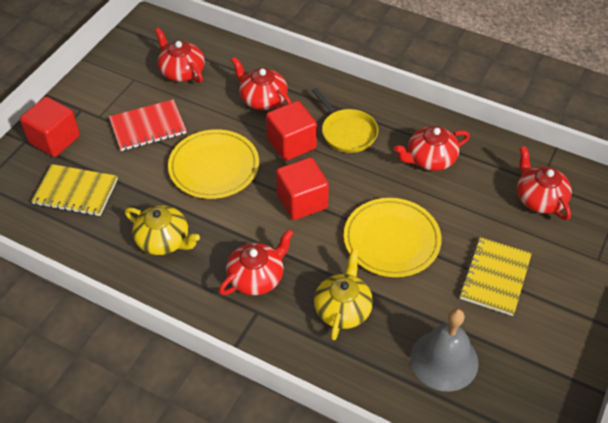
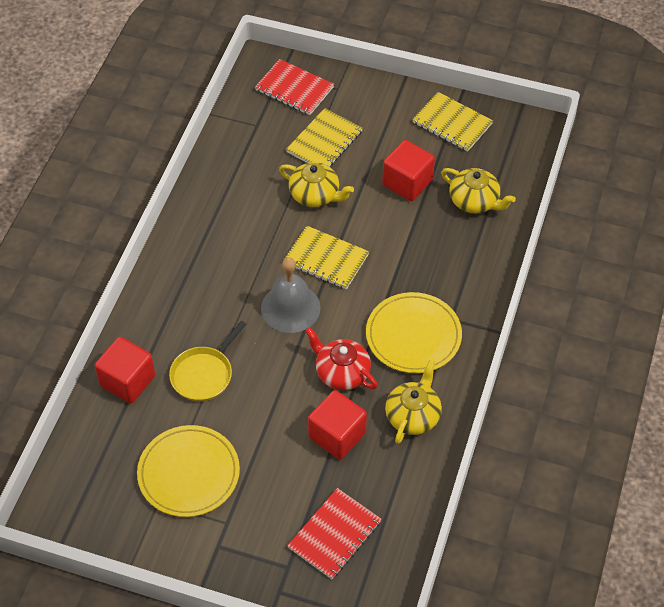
red notebook: [109,99,186,151] = 1 -> [255,59,334,115] [287,488,381,579] = 2
red teapot: [155,28,205,83] [219,229,293,295] [231,57,291,110] [394,126,470,171] [517,146,572,220] = 5 -> [305,327,378,390] = 1
yellow notebook: [31,164,118,216] [459,237,532,316] = 2 -> [284,226,369,289] [286,108,363,167] [412,92,493,151] = 3
yellow teapot: [125,205,200,255] [314,249,373,340] = 2 -> [279,162,354,207] [385,360,442,444] [441,168,516,213] = 3

